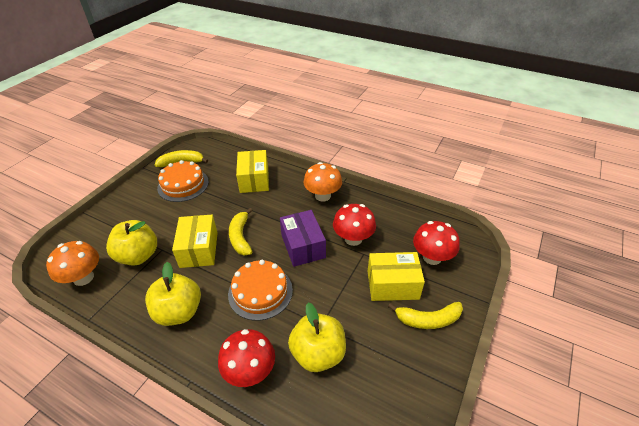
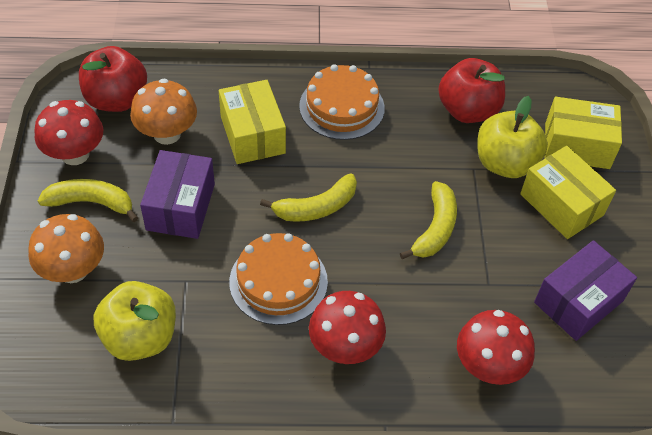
purple box: [280,210,326,267] = 1 -> [140,150,215,239] [534,240,637,341] = 2
red apple: none = 0 -> [79,46,147,112] [438,58,505,123] = 2
yellow apple: [106,220,157,265] [145,262,201,326] [288,302,346,372] = 3 -> [94,281,176,361] [477,96,548,178] = 2

